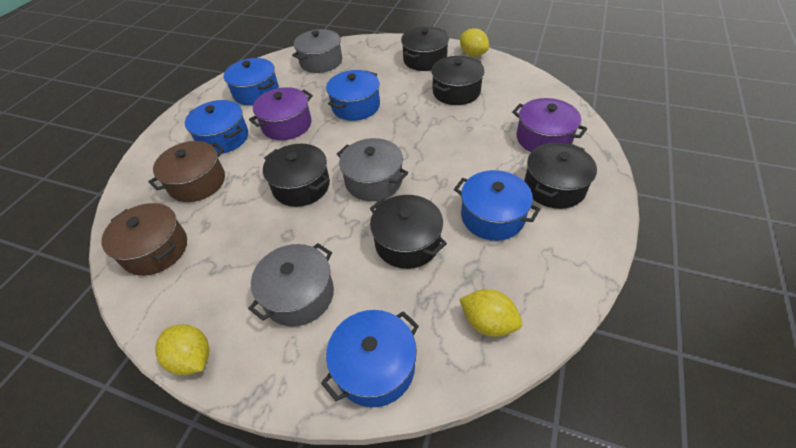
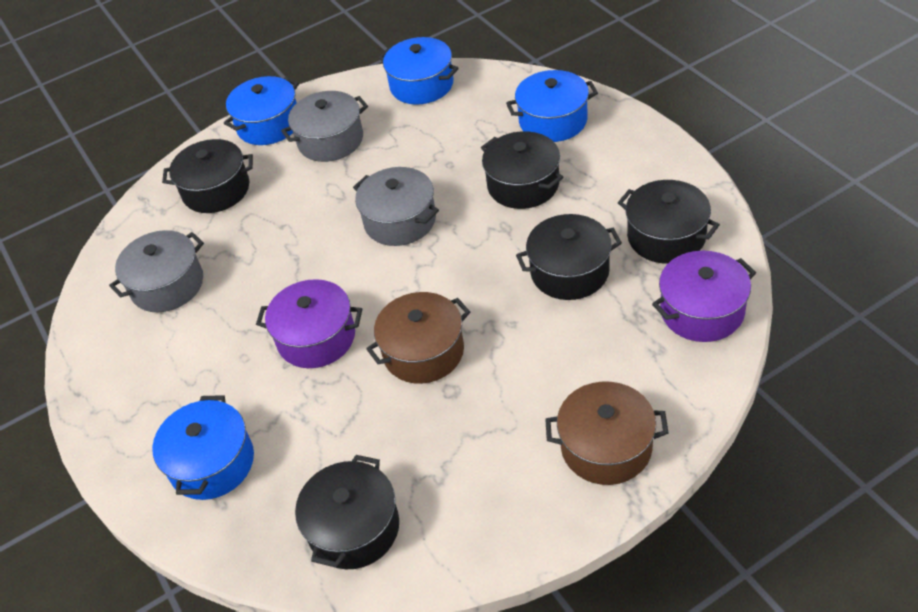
blue pot: [185,100,248,154] [224,58,279,106] [321,310,419,407] [326,70,380,121] [454,170,540,241] = 5 -> [152,395,254,500] [224,76,299,145] [379,37,459,105] [506,70,598,142] = 4
yellow lemon: [155,324,209,375] [460,28,489,57] [460,289,522,337] = 3 -> none = 0

